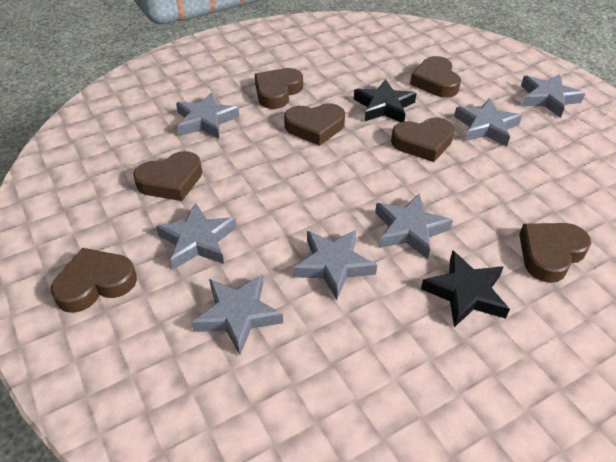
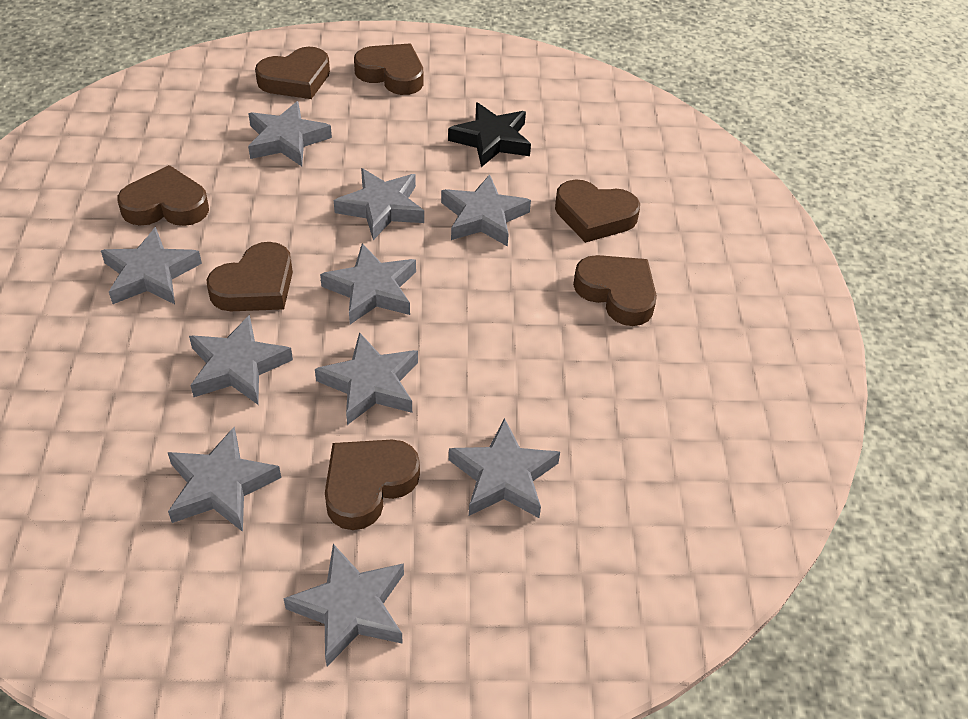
black star: [354,79,417,122] [421,250,510,327] = 2 -> [448,102,531,167] = 1
grey star: [156,202,237,269] [176,92,239,139] [191,274,283,355] [293,230,377,300] [375,193,453,259] [454,98,522,146] [521,74,585,118] = 7 -> [101,227,202,304] [167,427,281,532] [189,315,293,405] [248,101,332,166] [283,544,404,666] [315,332,418,425] [320,243,416,324] [334,168,424,240] [441,174,531,247] [449,418,560,518] = 10

